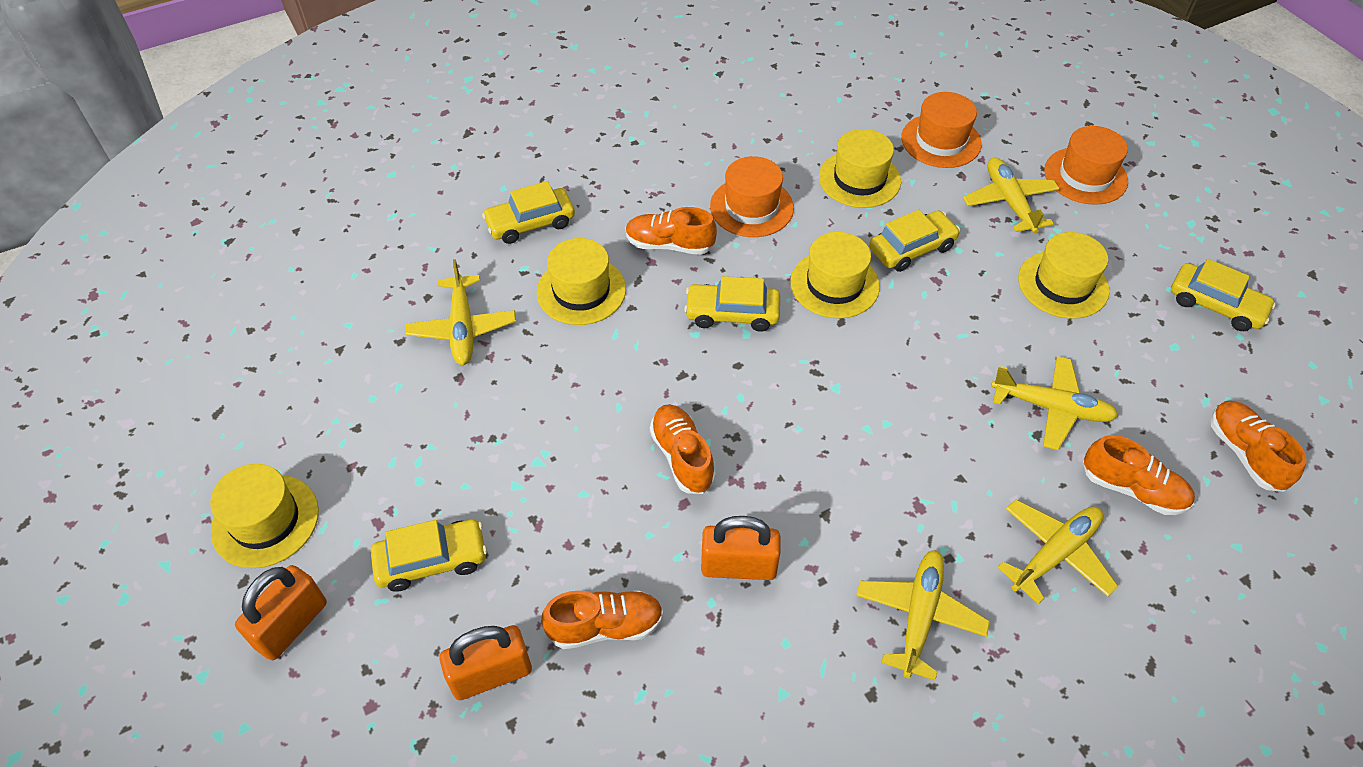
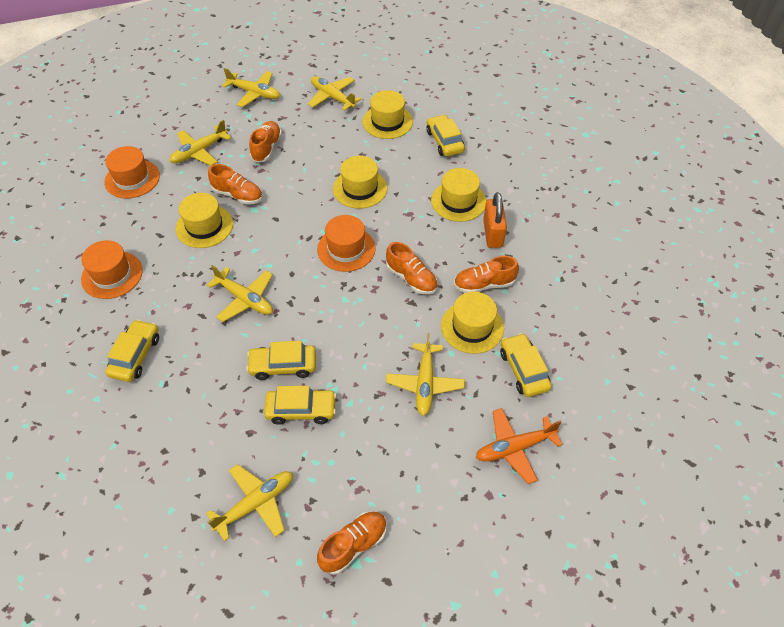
orange padlock: [235,565,327,660] [439,625,532,700] [701,516,780,580] = 3 -> [483,192,507,248] = 1
orange plane: none = 0 -> [476,408,563,484] = 1
yellow plane: [406,259,516,365] [856,550,990,680] [963,157,1060,233] [991,356,1118,450] [997,499,1118,604] = 5 -> [170,120,231,166] [206,464,293,541] [207,265,273,322] [222,68,280,107] [308,76,362,111] [386,333,465,416] = 6

